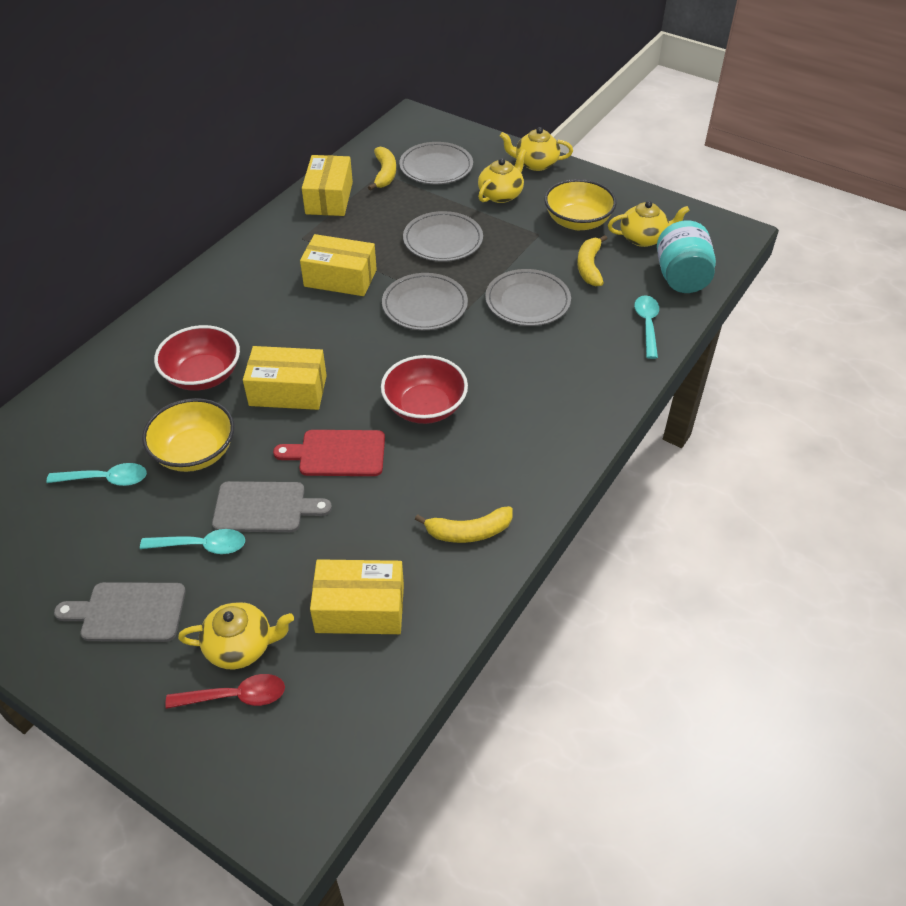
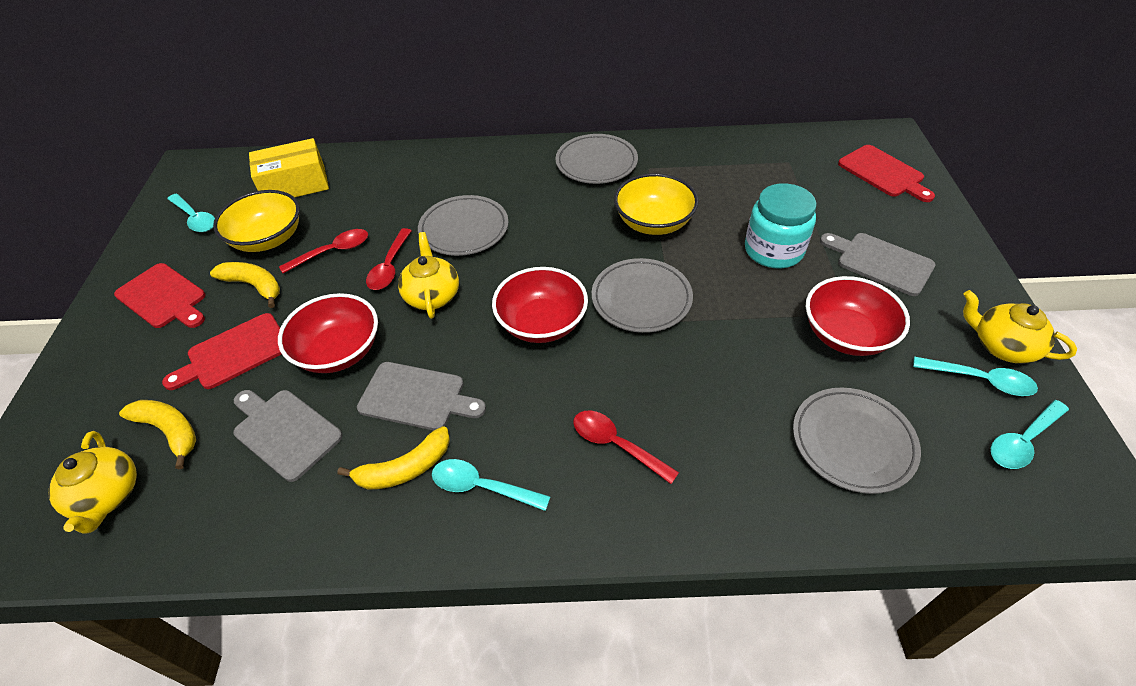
grey cutting board: [54,582,186,642] [212,481,332,532] = 2 -> [233,390,343,482] [357,362,486,431] [820,233,936,296] = 3
red bowl: [154,325,240,391] [381,355,468,424] = 2 -> [278,293,378,373] [492,267,588,343] [806,276,910,356] = 3
red cutting board: [273,430,385,476] = 1 -> [114,263,205,328] [162,313,282,390] [838,145,935,202] = 3
red spoon: [165,674,285,709] = 1 -> [279,229,368,273] [366,228,412,290] [574,411,679,484] = 3
turquoise spoon: [46,463,147,486] [140,529,245,554] [634,295,659,359] = 3 -> [167,194,215,232] [432,459,551,511] [913,357,1038,396] [991,400,1069,469] = 4
yellow box: [243,346,327,410] [300,234,377,296] [302,155,353,216] [310,559,404,634] = 4 -> [249,138,329,197] = 1
yellow teapot: [178,602,294,669] [478,149,527,203] [500,127,573,171] [608,201,690,247] = 4 -> [49,431,137,533] [398,232,459,319] [963,290,1077,364] = 3

